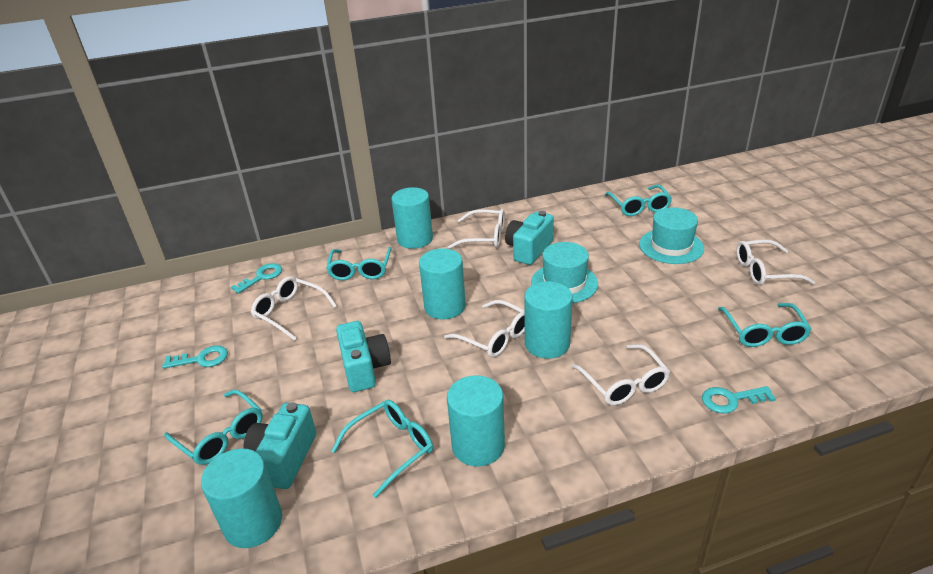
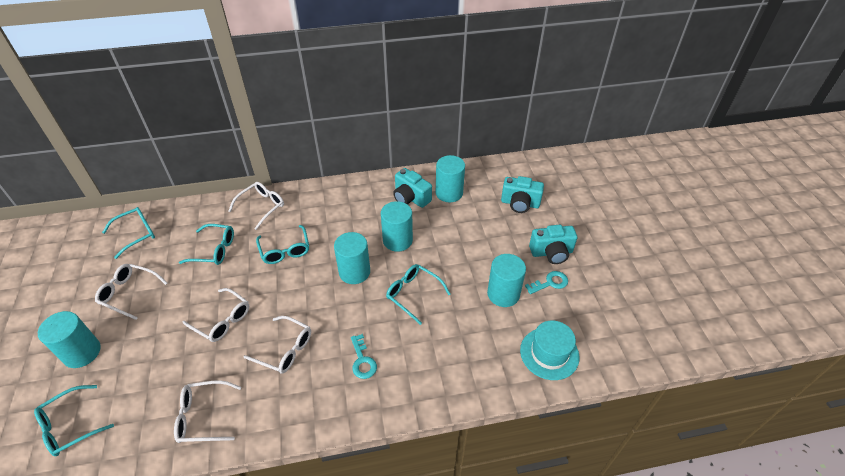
turquoise hat: [531,242,598,303] [639,207,704,264] = 2 -> [520,320,579,380] = 1
turquoise key: [162,345,228,369] [231,263,282,294] [702,386,776,414] = 3 -> [351,334,377,379] [525,271,568,294] = 2

